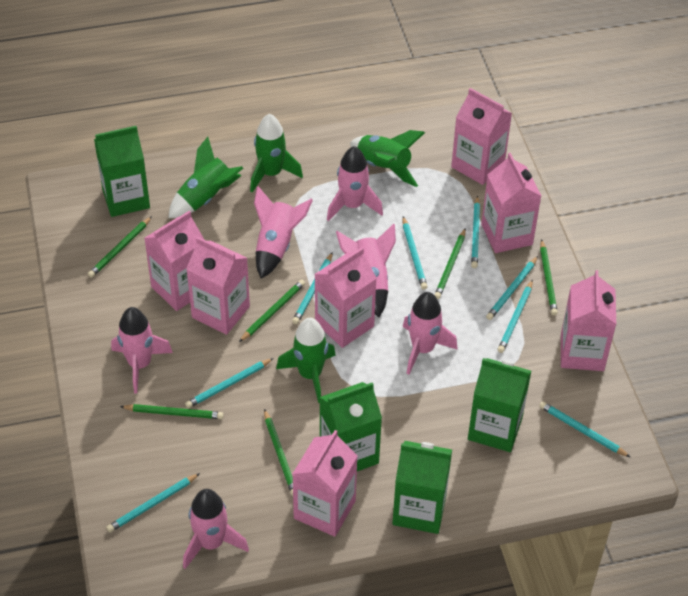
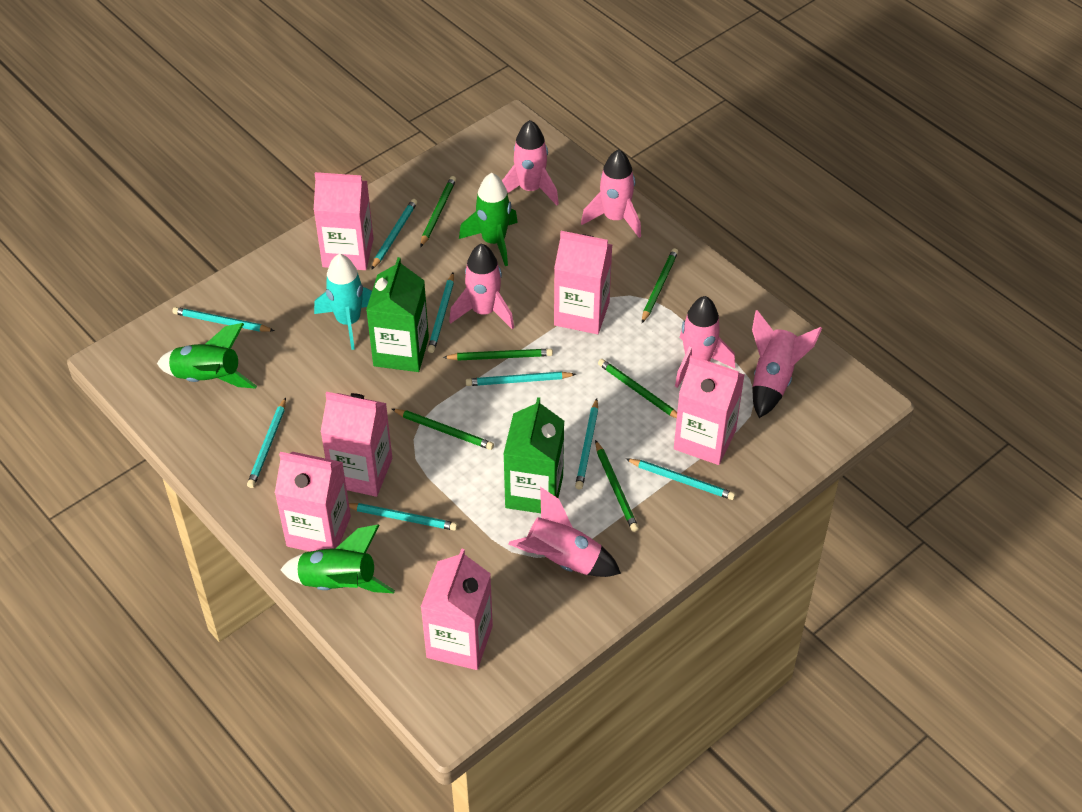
green carton: [94,126,150,217] [319,382,382,471] [392,441,452,534] [468,358,531,452] = 4 -> [366,257,429,372] [503,397,564,513] = 2
green rocket: [168,137,243,218] [250,114,303,193] [276,318,336,403] [350,130,425,187] = 4 -> [157,323,257,389] [280,525,395,593] [459,173,518,266] = 3
pink carton: [144,211,204,311] [186,237,250,335] [293,430,358,537] [315,247,377,348] [451,88,512,185] [481,153,541,253] [561,270,616,371] = 7 -> [275,452,351,552] [314,172,374,270] [321,392,392,497] [421,548,493,670] [554,231,612,334] [674,356,744,465] = 6
turquoise rocket: none = 0 -> [314,254,372,350] = 1

